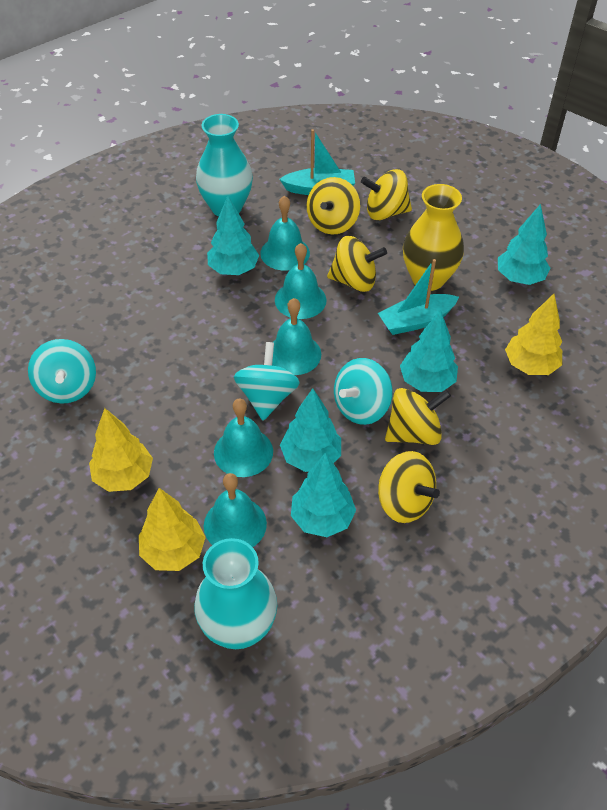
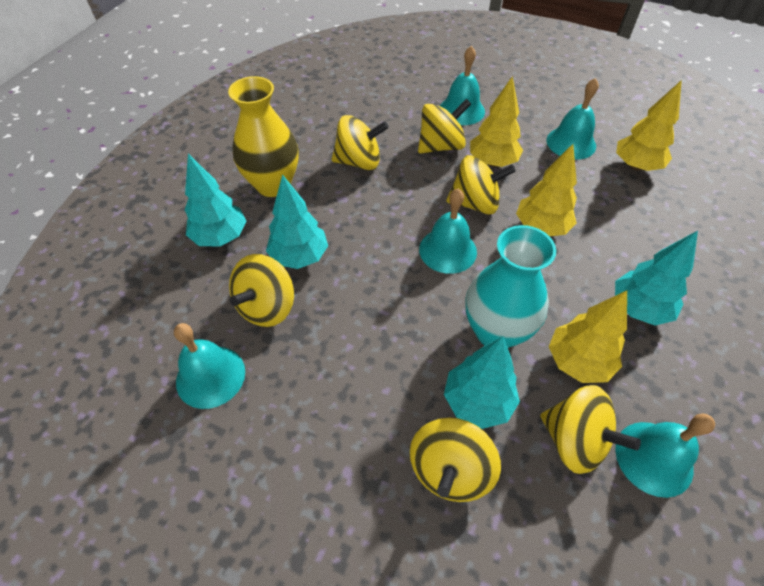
turquoise boat: [279,129,355,195] [378,259,459,335] = 2 -> none = 0
turquoise spinning top: [28,339,96,404] [234,342,300,420] [334,358,393,425] = 3 -> none = 0
turquoise tree: [207,196,259,275] [280,388,341,472] [291,453,356,537] [400,310,458,392] [498,204,550,285] = 5 -> [185,154,246,247] [266,174,328,269] [444,336,520,429] [615,231,698,325] = 4
turquoise vase: [194,538,277,649] [196,114,253,217] = 2 -> [465,225,556,348] = 1
yellow spinning top: [307,177,360,234] [327,236,387,292] [361,169,412,220] [378,451,440,523] [385,388,451,445] = 5 -> [229,254,294,327] [332,115,389,170] [410,417,501,502] [418,99,471,154] [446,155,516,215] [540,385,641,474] = 6
yellow tree: [89,408,153,492] [139,488,206,571] [505,294,562,375] = 3 -> [470,76,523,167] [516,144,577,236] [549,290,627,383] [616,80,682,171] = 4

